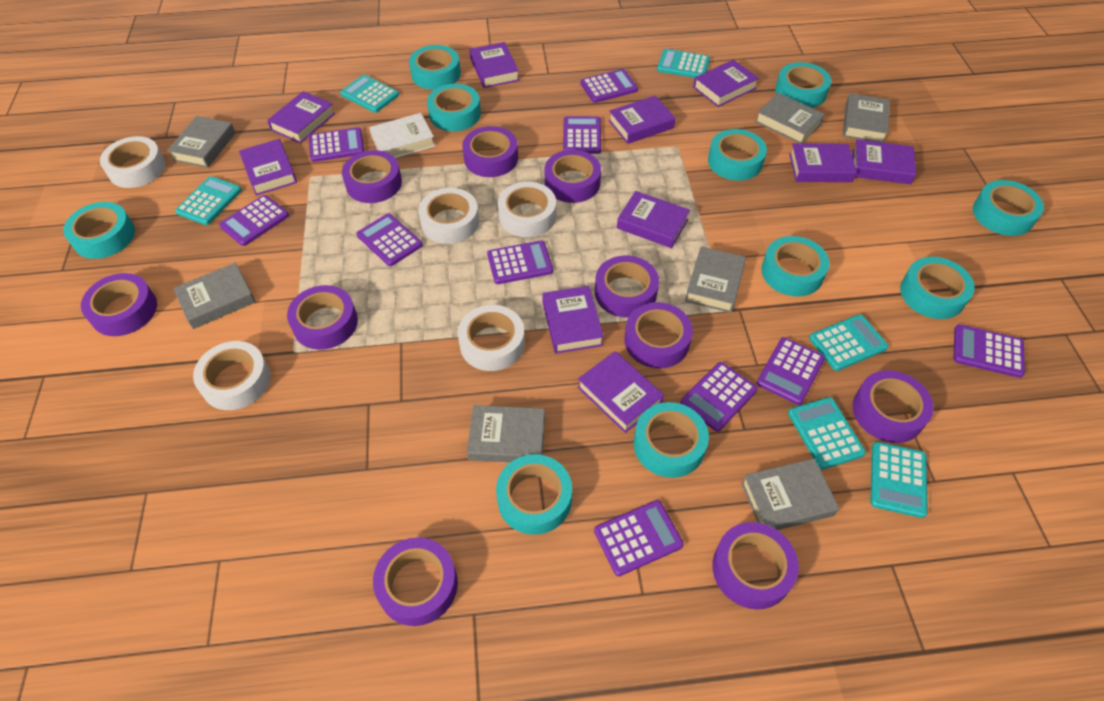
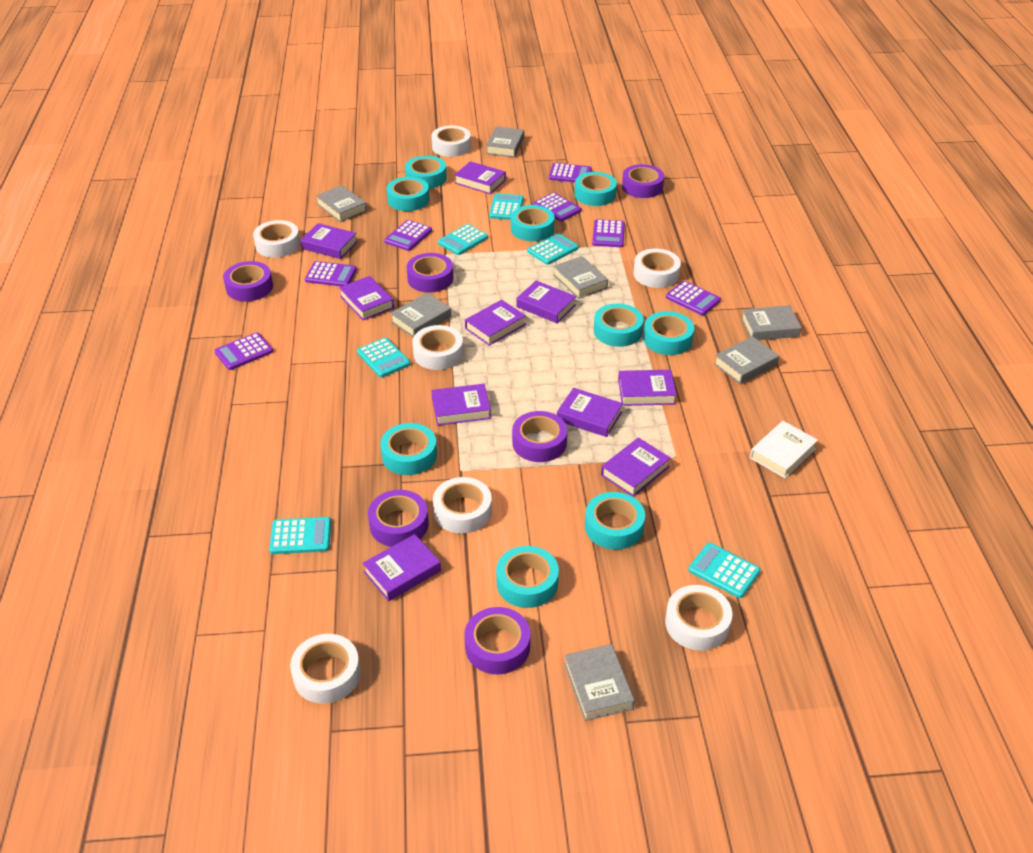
purple calculator: [219,195,289,246] [309,127,364,162] [357,213,423,266] [487,240,553,284] [563,116,601,154] [580,69,638,103] [594,500,684,576] [680,362,758,432] [757,337,825,405] [954,324,1025,378] = 10 -> [214,332,273,370] [305,261,357,286] [384,220,432,251] [533,192,582,221] [549,163,592,182] [592,219,625,247] [666,281,721,315] = 7
purple tape: [81,273,157,336] [287,285,358,350] [342,150,402,203] [373,538,458,626] [462,126,518,177] [545,150,601,203] [595,255,659,317] [625,302,693,368] [712,522,799,610] [853,370,934,443] = 10 -> [223,261,273,301] [368,490,429,547] [407,253,453,293] [464,607,530,674] [512,411,567,462] [622,164,664,198] = 6
turquoise tape: [63,202,135,259] [409,45,461,90] [427,84,481,131] [496,454,572,535] [634,402,709,478] [708,129,767,181] [761,236,830,297] [775,62,831,108] [900,257,975,319] [973,180,1044,236] = 10 -> [380,423,437,475] [387,177,430,211] [405,156,447,189] [496,546,559,608] [511,205,554,241] [575,172,617,206] [585,492,645,550] [594,304,644,347] [643,311,694,355] = 9
white tape: [100,136,165,188] [193,341,271,410] [418,188,479,244] [458,305,525,371] [498,182,556,237] = 5 -> [253,220,300,258] [290,634,361,704] [412,325,463,370] [431,126,471,157] [433,477,492,534] [633,249,681,288] [665,585,733,650] = 7

